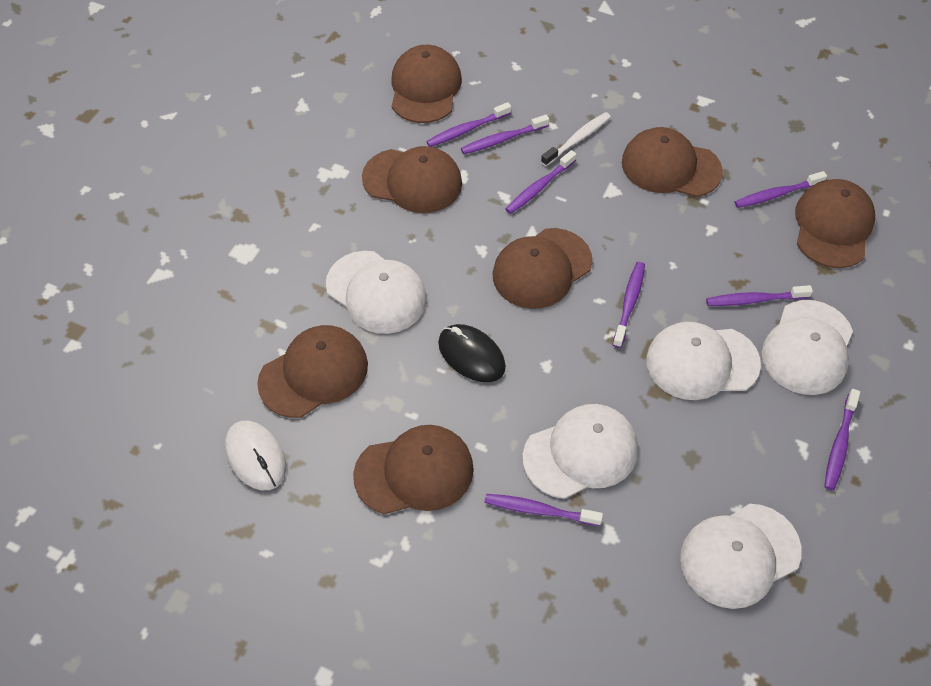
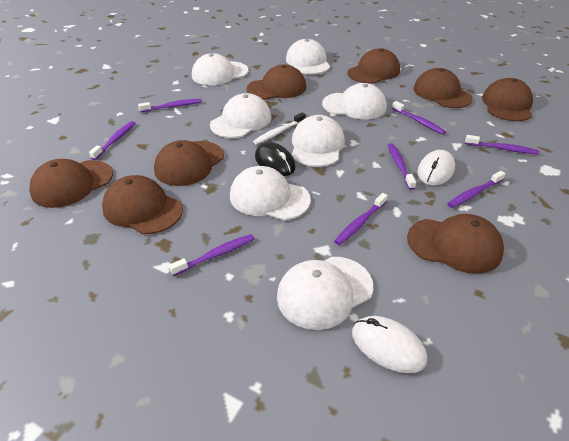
brown cap: [257,325,368,418] [353,425,474,514] [362,146,462,213] [392,45,462,123] [493,228,593,309] [622,127,723,197] [795,179,875,268] = 7 -> [29,159,113,208] [102,175,183,234] [154,140,224,186] [246,64,306,100] [347,48,400,83] [407,214,504,274] [413,68,473,108] [482,78,533,121] = 8
white cap: [326,251,427,334] [522,404,638,499] [646,322,761,400] [680,504,802,609] [762,300,853,395] = 5 -> [192,53,248,85] [210,93,272,138] [230,166,311,220] [277,257,373,330] [286,39,330,74] [292,115,345,167] [322,83,387,119] = 7
white mouse: [225,421,286,490] = 1 -> [352,316,427,373] [417,150,455,185] = 2

